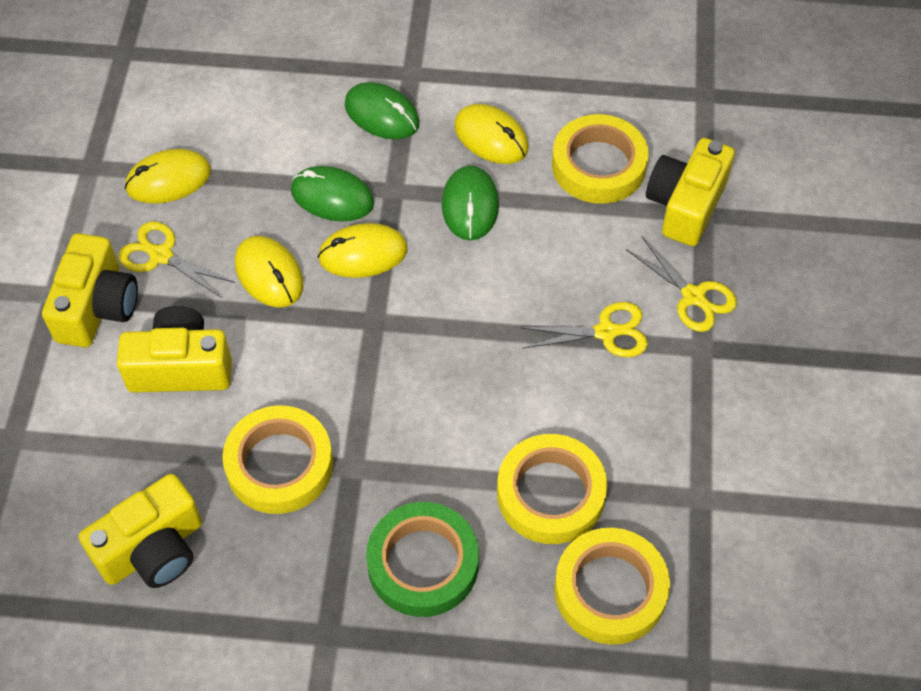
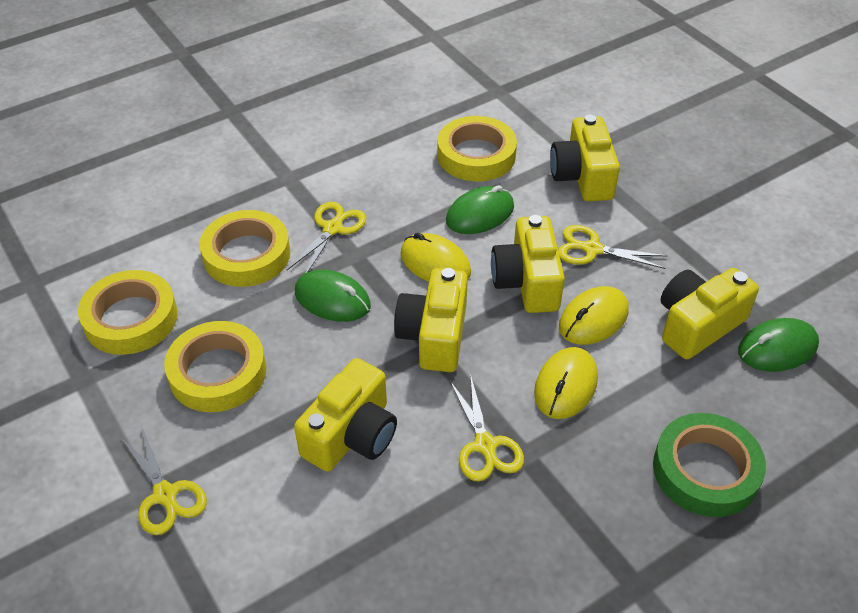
yellow camera: [42,233,138,347] [79,474,202,588] [117,306,232,392] [646,138,735,246] = 4 -> [294,358,397,472] [394,268,468,372] [491,215,565,313] [550,115,620,202] [661,268,759,359] = 5
yellow mouse: [125,149,211,204] [235,236,304,307] [318,223,408,278] [454,104,529,164] = 4 -> [400,233,471,282] [534,347,598,419] [559,286,629,345] = 3
yellow scissors: [118,221,235,298] [520,302,648,357] [626,237,737,332] = 3 -> [120,425,207,535] [287,202,366,273] [449,374,524,481] [558,225,668,269] = 4

